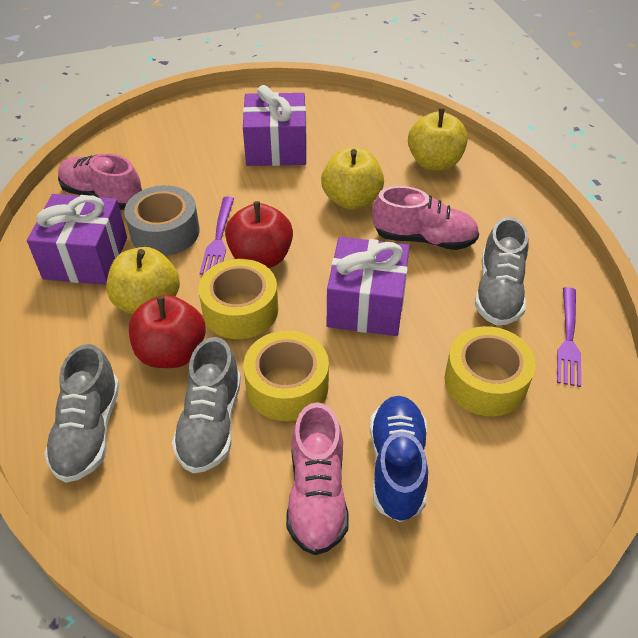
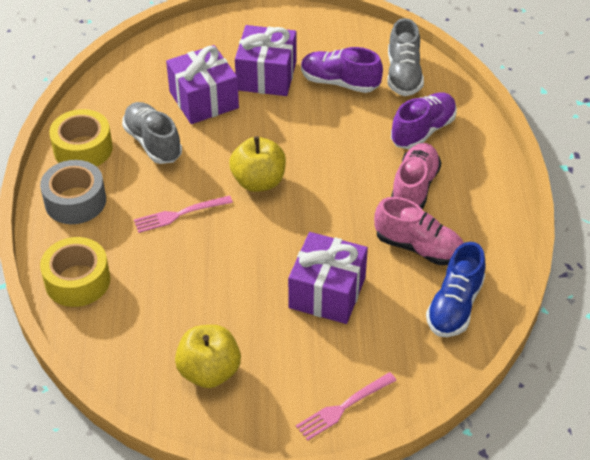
grey shoe: [44,344,120,483] [172,337,241,474] [475,217,529,326] = 3 -> [122,102,182,164] [388,18,424,96] = 2
pink fork: none = 0 -> [134,195,233,233] [296,372,397,441] = 2
pink shoe: [58,153,142,210] [286,402,349,555] [373,186,479,250] = 3 -> [374,197,464,265] [391,143,441,209] = 2
purple fork: [200,197,234,275] [557,287,581,387] = 2 -> none = 0
purple shoe: none = 0 -> [301,47,383,93] [391,92,457,150] = 2
red apple: [129,295,206,368] [225,201,293,268] = 2 -> none = 0
yellow apple: [106,247,180,314] [321,148,384,210] [408,108,468,171] = 3 -> [175,325,241,388] [229,136,286,192] = 2
yellow tape: [199,259,278,339] [243,330,329,421] [444,326,536,416] = 3 -> [40,237,110,307] [49,109,113,167] = 2

